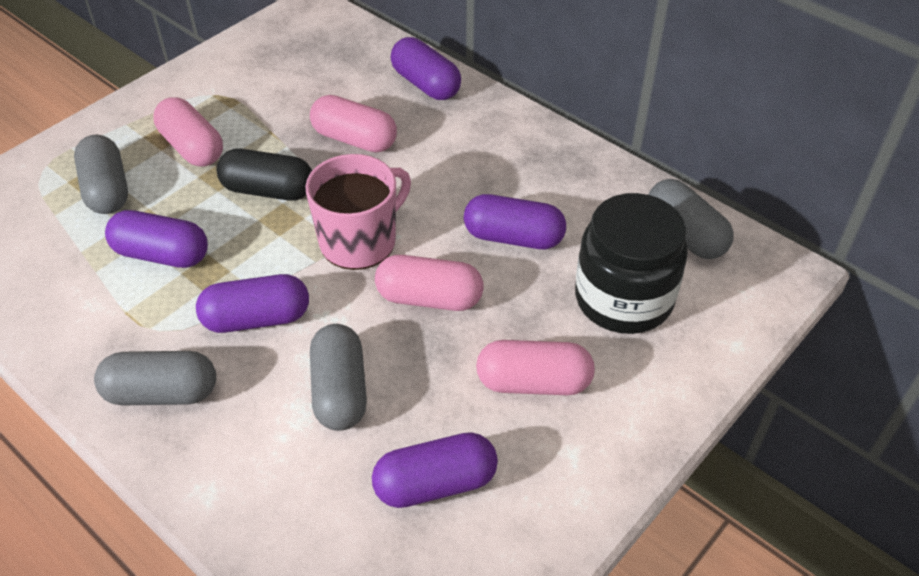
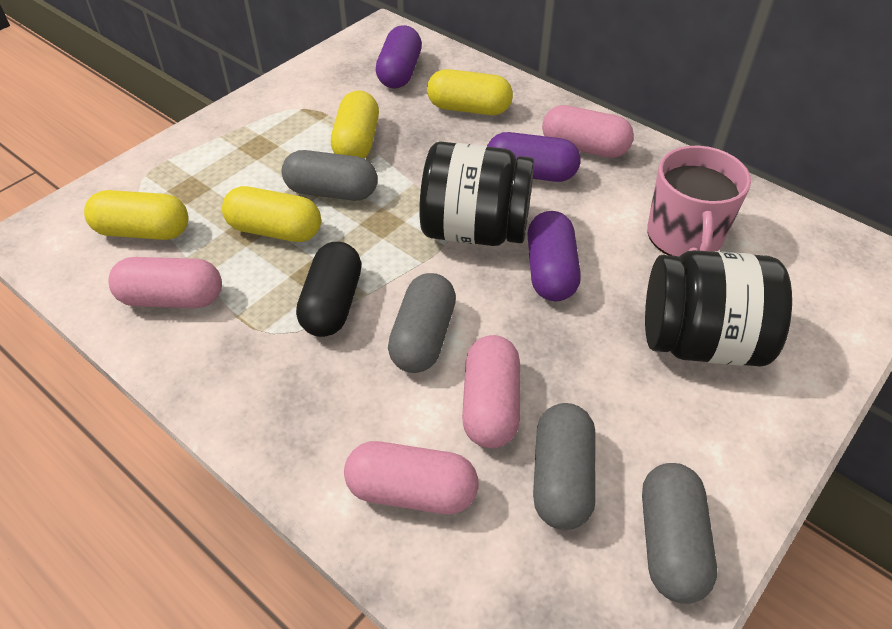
black jar: [575,193,688,334] = 1 -> [419,142,534,246] [645,250,792,367] = 2
purple capsule: [105,210,208,268] [196,274,309,333] [372,432,498,508] [391,37,461,100] [464,194,566,249] = 5 -> [376,25,422,88] [487,132,580,182] [527,211,581,301] = 3
yellow capsule: none = 0 -> [84,190,189,240] [222,186,321,242] [331,90,379,158] [427,69,513,115] = 4

